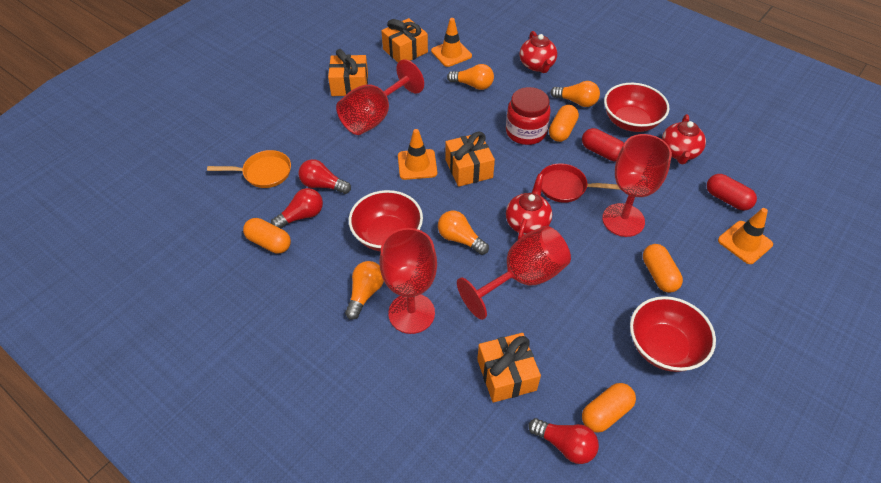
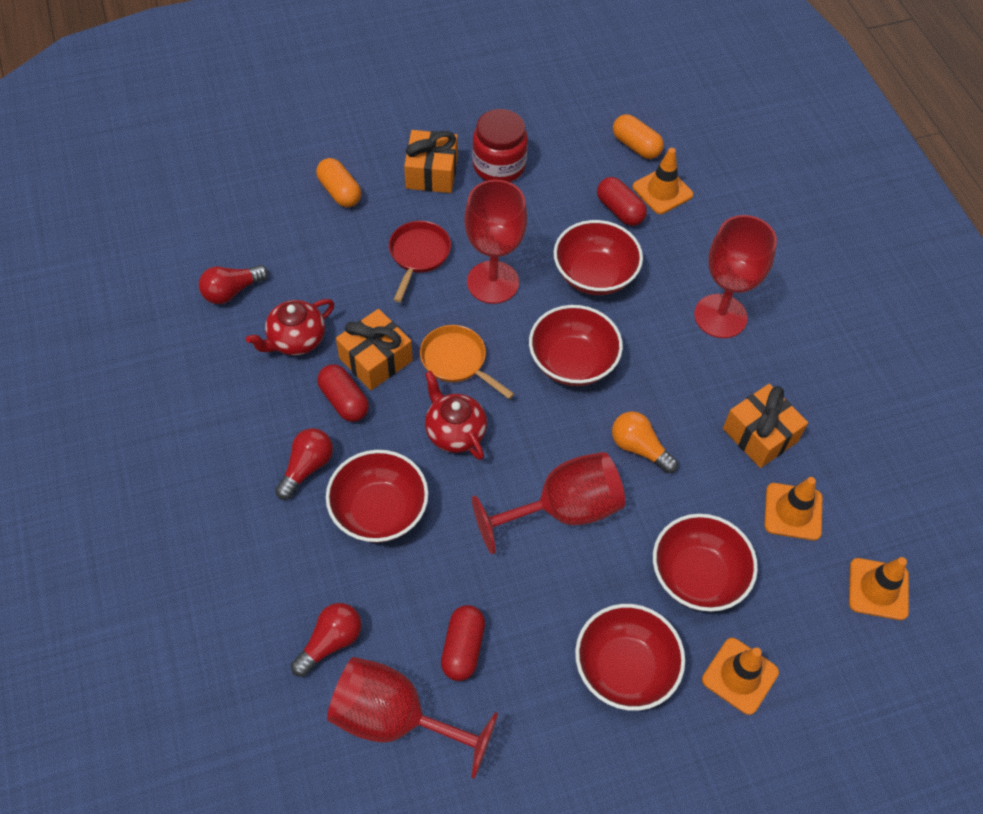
orange capsule: [243,218,291,254] [549,105,579,142] [582,383,636,433] [643,244,683,293] = 4 -> [316,158,361,207] [613,114,664,159] = 2
orange gift: [328,49,368,96] [381,18,428,62] [445,132,495,187] [477,333,541,403] = 4 -> [336,309,413,390] [404,130,458,193] [723,384,808,468] = 3
orange light bulb: [345,261,384,320] [438,211,489,255] [447,64,494,90] [550,81,600,107] = 4 -> [612,411,678,473] = 1
orange traffic cone: [398,129,437,180] [431,18,472,67] [718,208,773,264] = 3 -> [633,148,693,214] [702,638,779,715] [764,477,822,540] [849,557,909,620] = 4
red bowl: [349,190,423,251] [604,83,669,132] [630,296,716,372] = 3 -> [326,450,428,543] [529,305,623,386] [554,220,643,295] [575,604,685,711] [653,514,758,612] = 5
red capsule: [582,128,624,161] [707,174,757,210] = 2 -> [317,365,369,422] [441,605,485,681] [597,177,647,226] = 3
red teapot: [506,174,552,240] [520,31,557,73] [662,114,706,164] = 3 -> [246,299,334,355] [425,371,487,460] = 2

